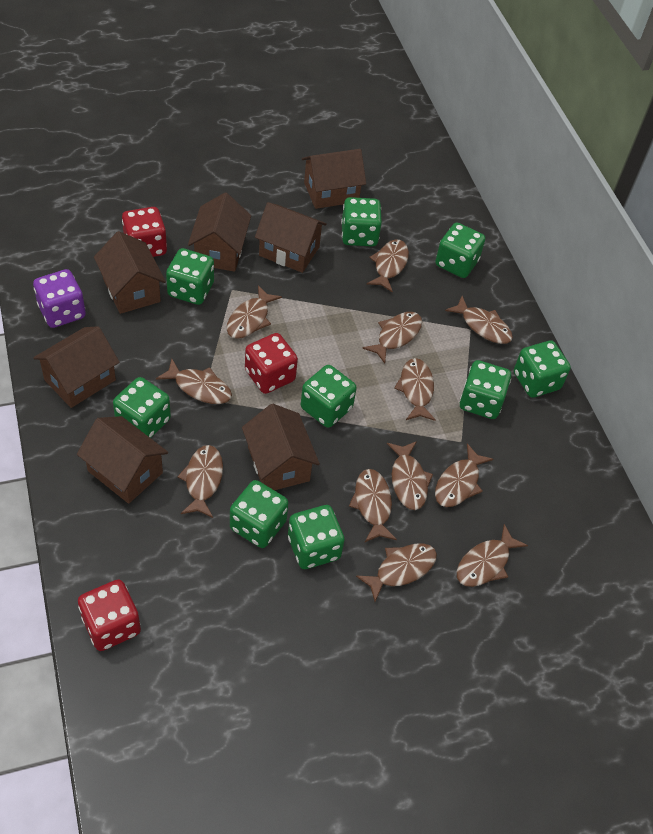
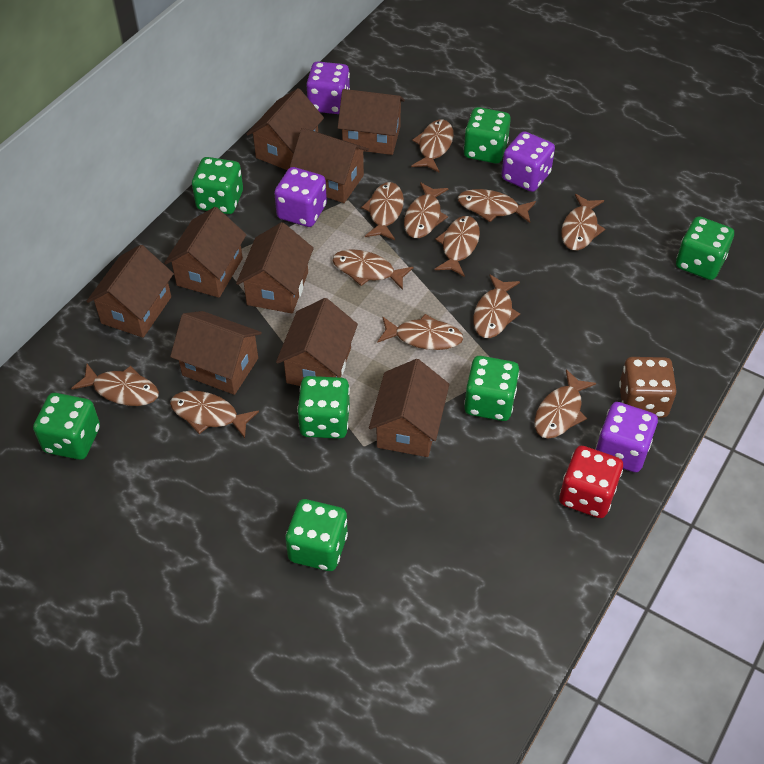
brown dice: none = 0 -> [619,357,677,418] = 1
brown house: [33,326,120,408] [77,416,168,504] [94,231,166,314] [188,193,251,272] [242,404,320,490] [255,202,327,273] [302,149,366,209] = 7 -> [86,245,174,338] [164,207,247,298] [170,311,262,395] [236,222,314,313] [247,88,324,170] [276,298,358,386] [290,128,369,203] [337,89,405,155] [369,359,449,457] = 9
green dice: [113,377,171,438] [166,248,214,305] [230,480,289,548] [288,505,345,569] [301,365,357,428] [341,197,382,247] [435,223,485,278] [460,360,511,419] [514,340,571,398] = 9 -> [33,393,100,460] [192,157,243,214] [285,499,348,571] [297,376,350,439] [464,107,511,163] [464,356,519,421] [676,216,734,280] = 7
purple dice: [33,269,86,328] = 1 -> [274,167,327,227] [306,61,350,114] [501,131,555,192] [596,402,658,472] = 4
red dice: [78,579,141,651] [122,207,167,257] [245,333,298,394] = 3 -> [559,446,623,518] = 1

